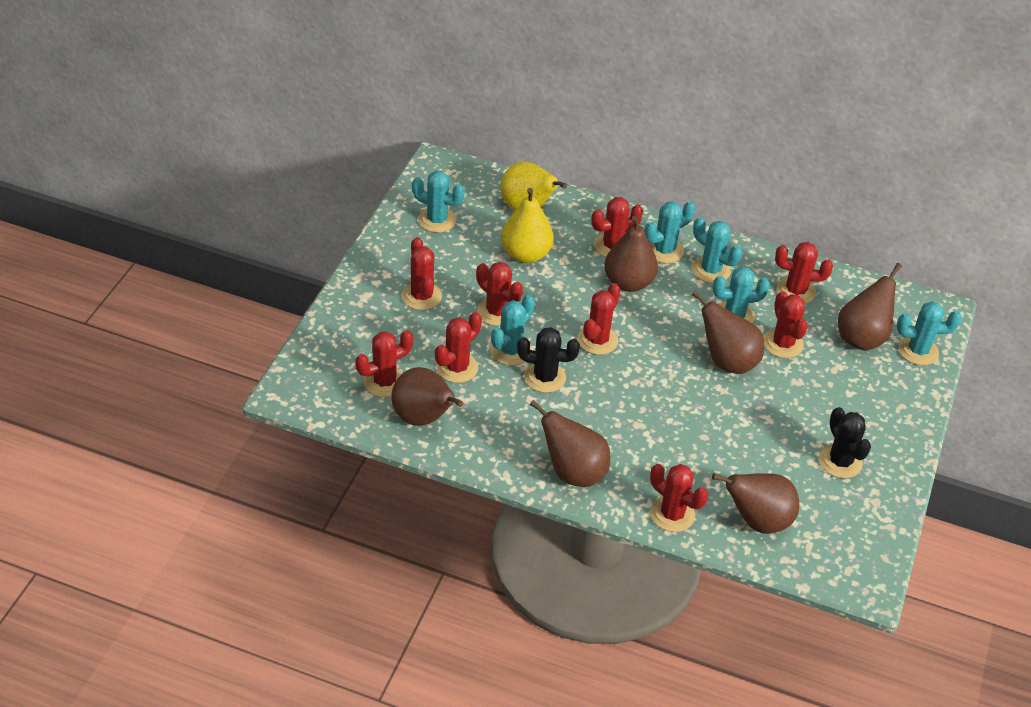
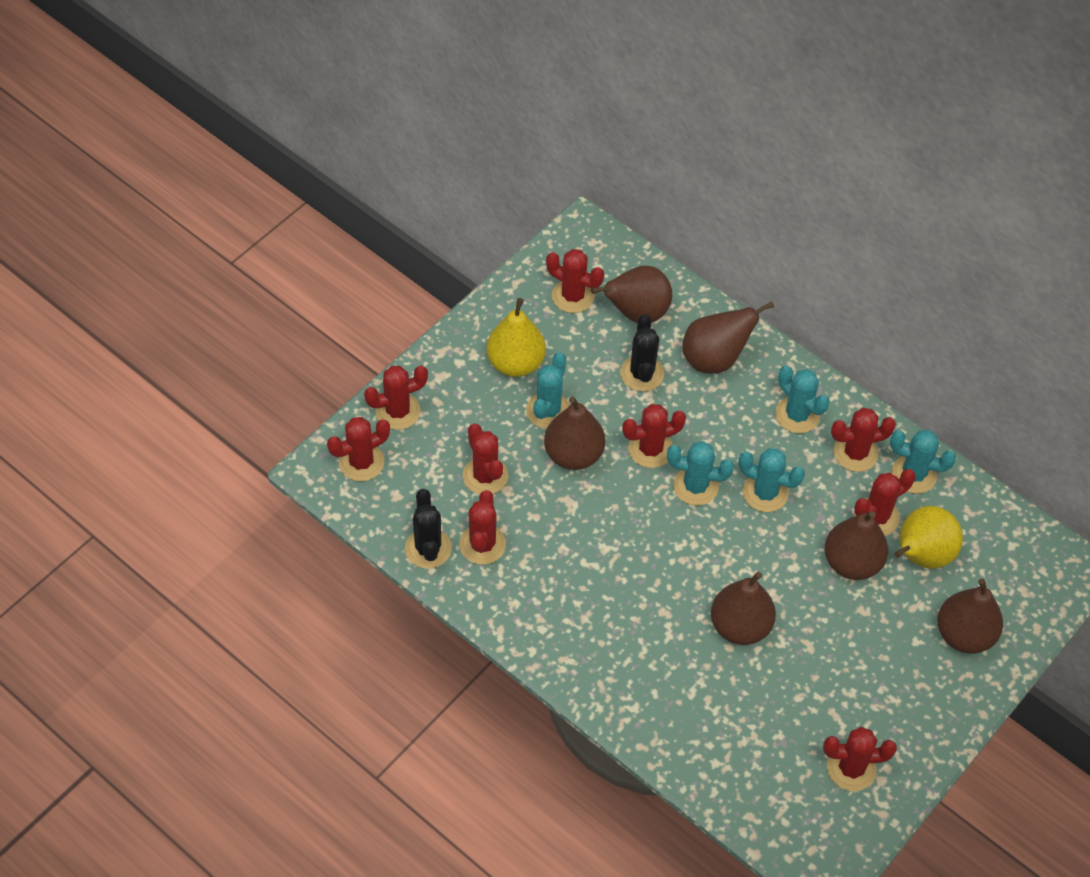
turquoise cactus: [412,171,465,233] [490,294,535,365] [645,201,695,263] [692,217,742,283] [712,266,770,324] [897,301,962,365] = 6 -> [526,352,570,429] [667,441,734,506] [738,448,805,512] [775,365,830,433] [890,430,956,494] = 5

